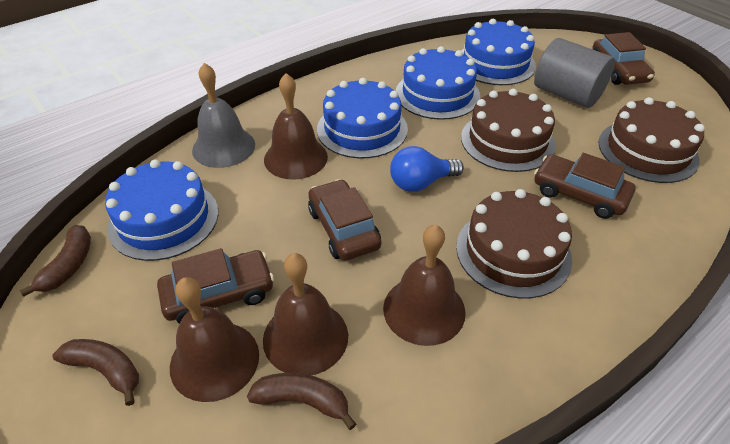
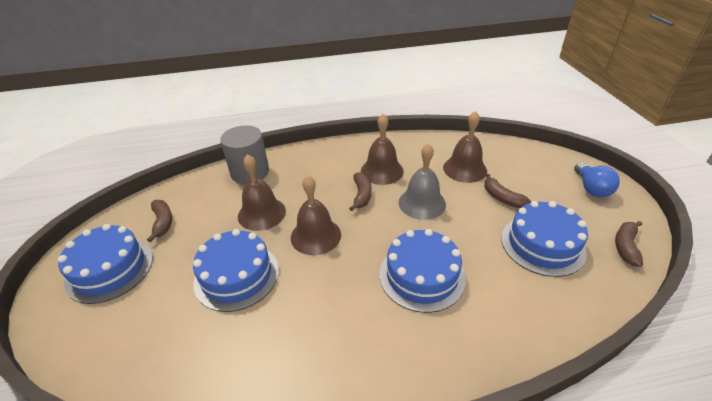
brown banana: [20,225,91,297] [53,339,139,406] [247,373,356,430] = 3 -> [147,200,172,242] [349,172,372,211] [485,174,531,208] [615,221,643,267] = 4
brown cake: [456,189,572,299] [461,89,556,172] [598,97,705,183] = 3 -> none = 0
brown car: [157,248,274,324] [308,179,381,261] [534,153,636,219] [593,32,655,85] = 4 -> none = 0

